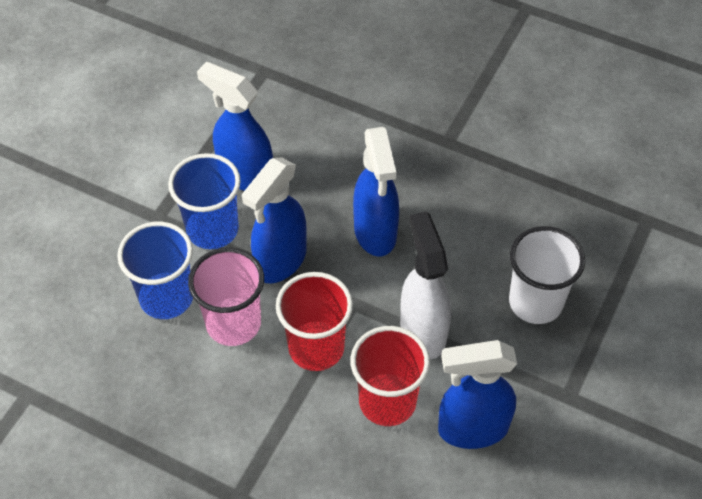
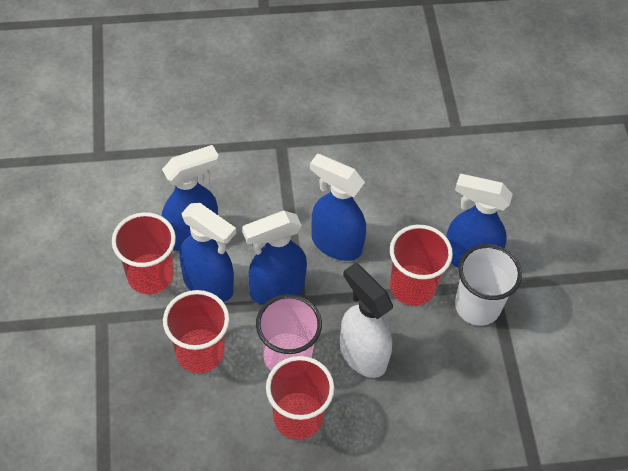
blue cup: [117,222,193,319] [168,153,241,249] = 2 -> none = 0
blue spray bottle: [197,62,273,191] [242,158,307,284] [353,127,399,256] [438,340,517,449] = 4 -> [162,145,219,251] [179,203,236,302] [242,211,307,305] [310,153,366,261] [446,174,513,268] = 5
red cup: [276,272,353,371] [350,326,430,426] = 2 -> [112,212,176,294] [163,290,230,373] [266,356,334,440] [390,225,453,306] = 4

